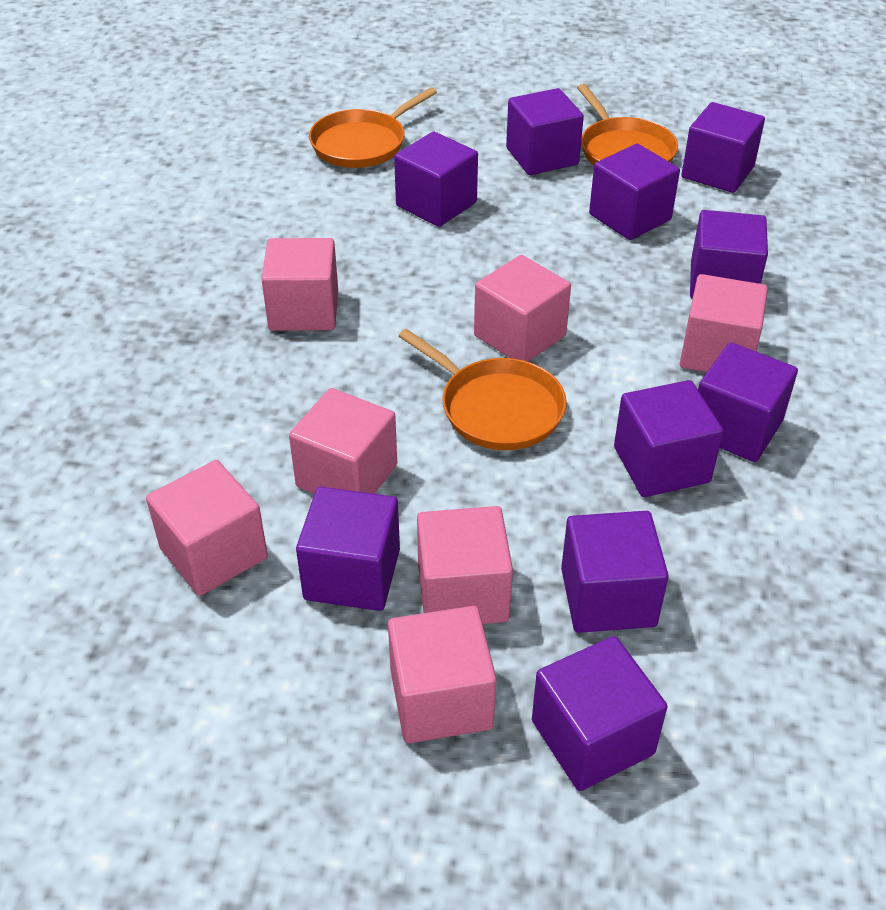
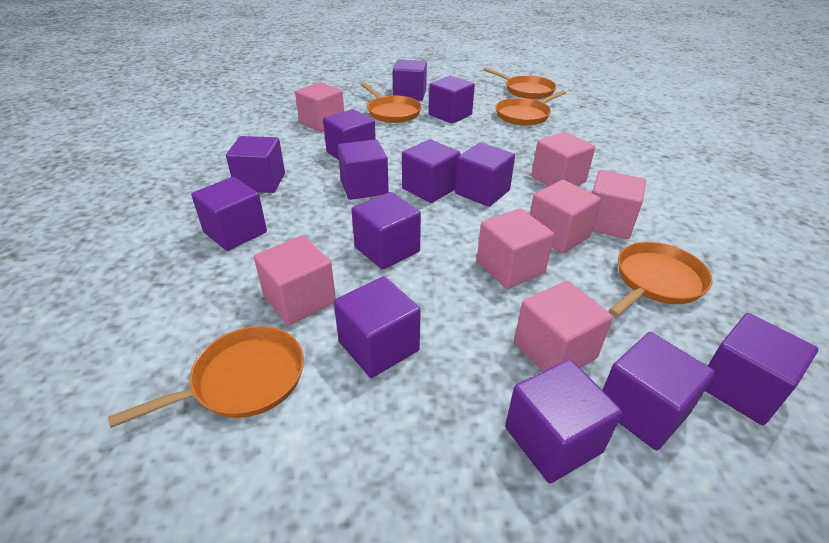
orange pan: [309,87,437,168] [398,329,567,450] [577,84,678,165] = 3 -> [108,326,304,428] [361,83,422,123] [483,67,557,99] [495,90,566,126] [609,242,713,317] = 5
purple cube: [296,487,400,611] [394,131,478,227] [506,88,584,175] [532,636,667,791] [561,511,669,633] [589,144,680,240] [614,380,723,497] [681,102,765,193] [690,210,768,299] [698,342,798,462] = 10 -> [191,177,267,251] [226,136,285,193] [323,109,376,160] [334,276,421,378] [338,139,389,200] [351,192,421,270] [393,59,427,101] [402,139,460,203] [429,76,475,124] [455,142,515,207] [505,359,622,484] [602,332,715,450] [705,313,818,425] = 13

